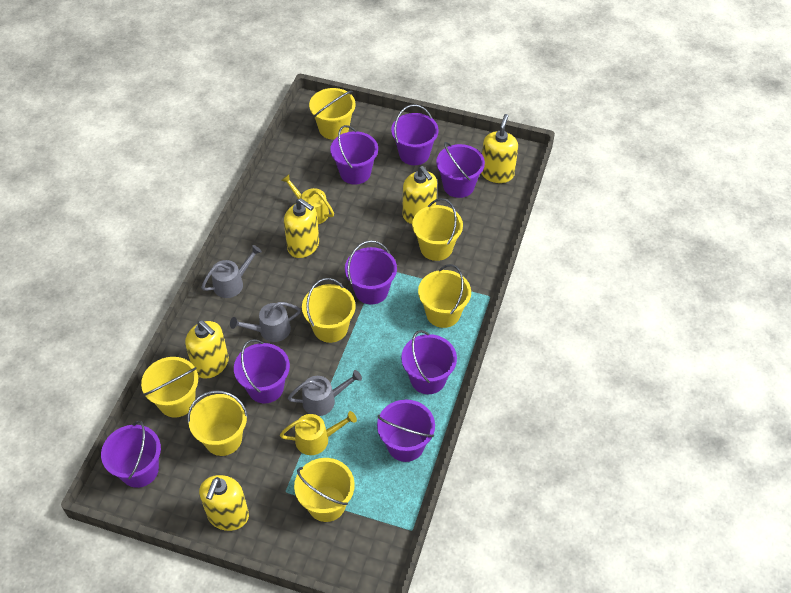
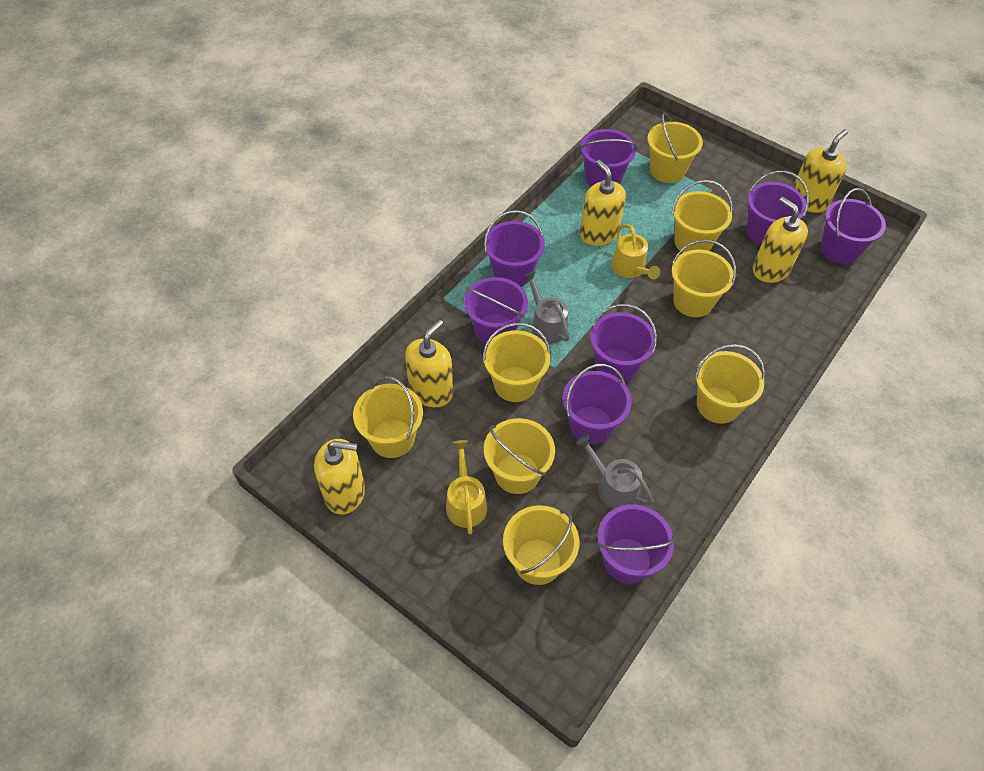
grey watering can: [201,245,262,298] [230,302,301,342] [288,370,362,416] = 3 -> [523,271,569,344] [576,435,654,509] = 2
yellow bucket: [141,357,198,418] [188,391,248,456] [294,458,355,522] [302,278,356,343] [309,88,356,140] [412,198,463,261] [418,264,471,328] = 7 -> [353,376,423,458] [483,323,551,402] [484,418,555,494] [503,505,579,585] [647,113,703,183] [672,180,733,253] [672,240,736,317] [695,344,765,424] = 8

